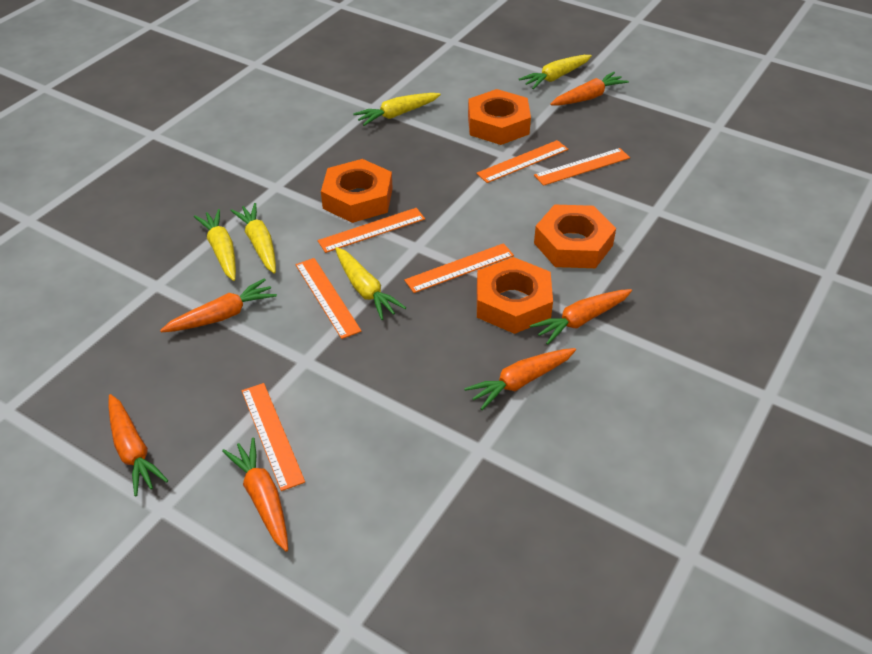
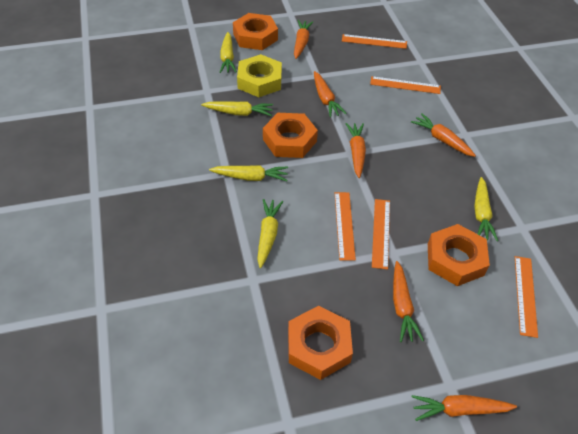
orange ruler: [242,383,305,491] [296,258,362,339] [317,208,425,253] [404,243,514,293] [476,140,568,183] [534,148,630,186] = 6 -> [335,192,356,261] [342,34,407,49] [370,76,441,94] [372,199,390,270] [515,256,538,338] = 5
yellow nut: none = 0 -> [237,54,282,97] = 1

